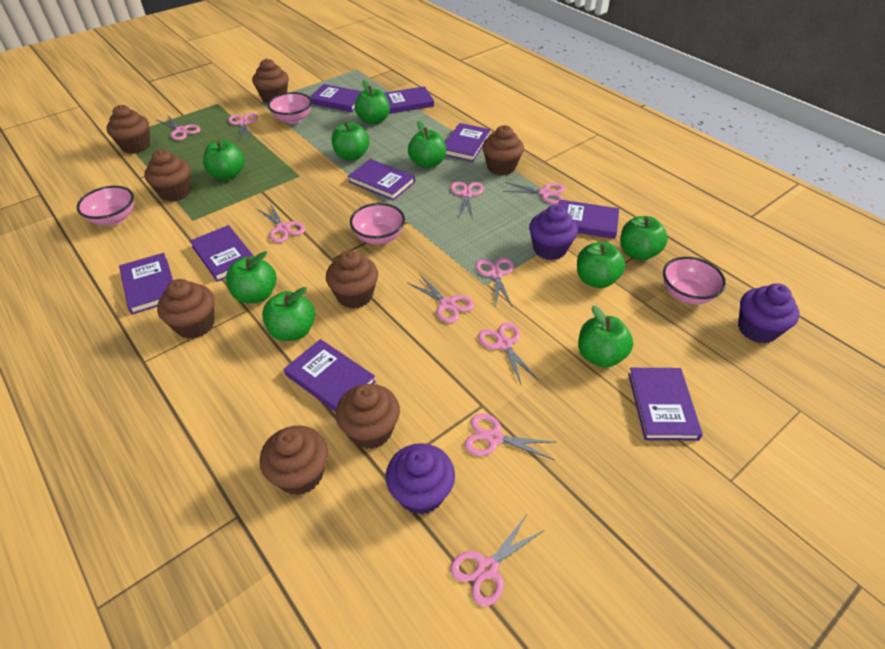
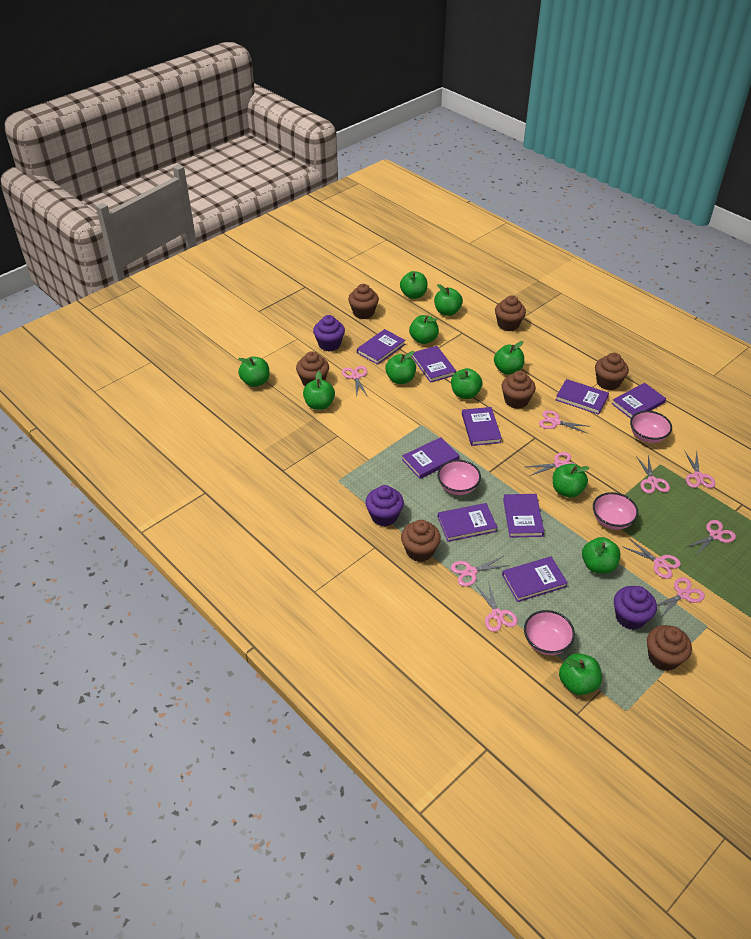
brown cupcake: [106,105,150,154] [144,150,191,202] [157,279,215,339] [252,59,289,103] [260,426,328,495] [326,250,378,309] [336,384,400,449] [482,125,524,175] = 8 -> [296,351,329,386] [348,284,379,319] [401,520,441,562] [495,295,526,331] [502,371,536,409] [595,353,629,390] [647,625,692,671] = 7
green apple: [203,140,244,180] [226,251,277,304] [262,287,315,341] [332,122,369,160] [355,80,390,125] [408,121,446,169] [577,242,625,288] [578,306,633,368] [620,216,668,261] = 9 -> [238,357,269,387] [303,371,335,410] [385,351,416,384] [400,271,428,299] [409,315,439,344] [434,284,463,316] [451,368,482,399] [494,341,524,375] [553,464,589,498] [559,653,602,695] [582,537,621,574] = 11

